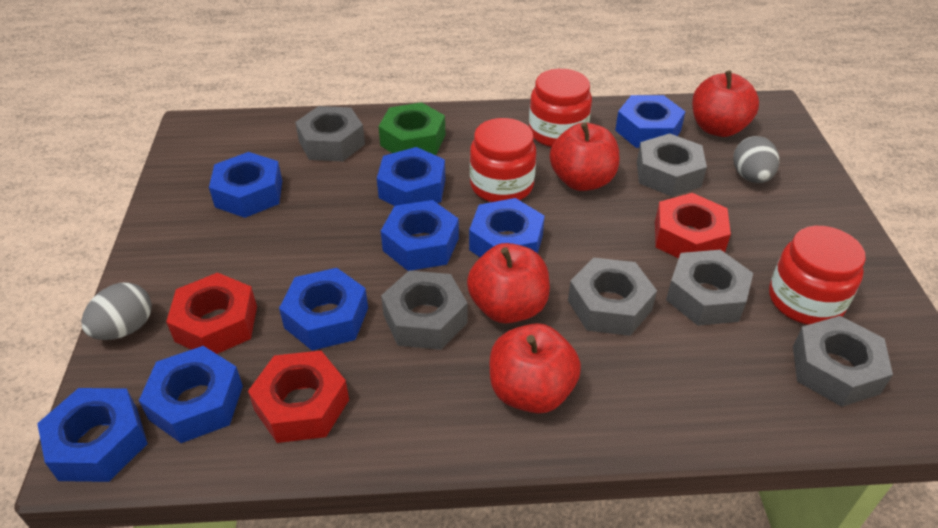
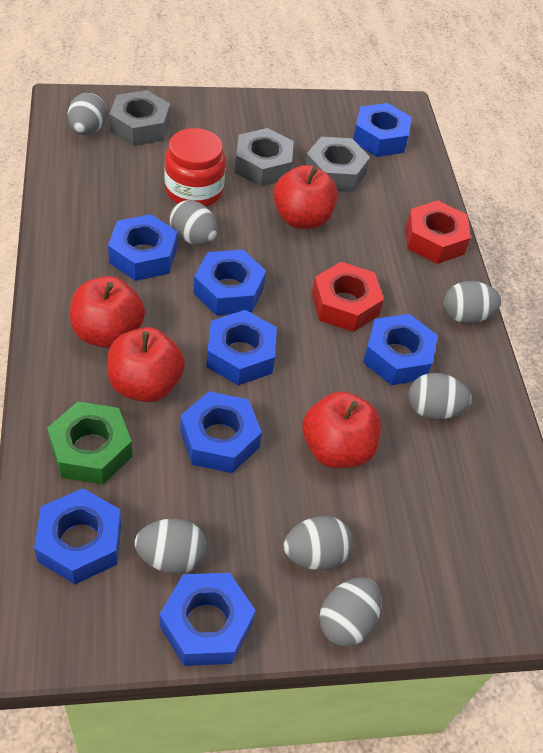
grey egg: [81,282,152,340] [733,136,779,183] = 2 -> [68,93,107,135] [135,519,207,574] [169,200,218,245] [284,516,353,570] [319,577,381,647] [408,373,471,420] [444,281,502,324] = 7
grey nut: [295,106,365,161] [381,271,468,350] [568,258,657,336] [637,133,707,197] [666,250,753,326] [793,316,893,407] = 6 -> [109,90,170,146] [235,128,294,187] [305,137,370,192] = 3
red jar: [470,118,536,202] [529,69,592,147] [769,226,866,325] = 3 -> [164,128,226,207] = 1
red nut: [166,273,257,354] [248,351,349,443] [655,193,731,259] = 3 -> [312,262,384,332] [406,201,471,264] = 2

